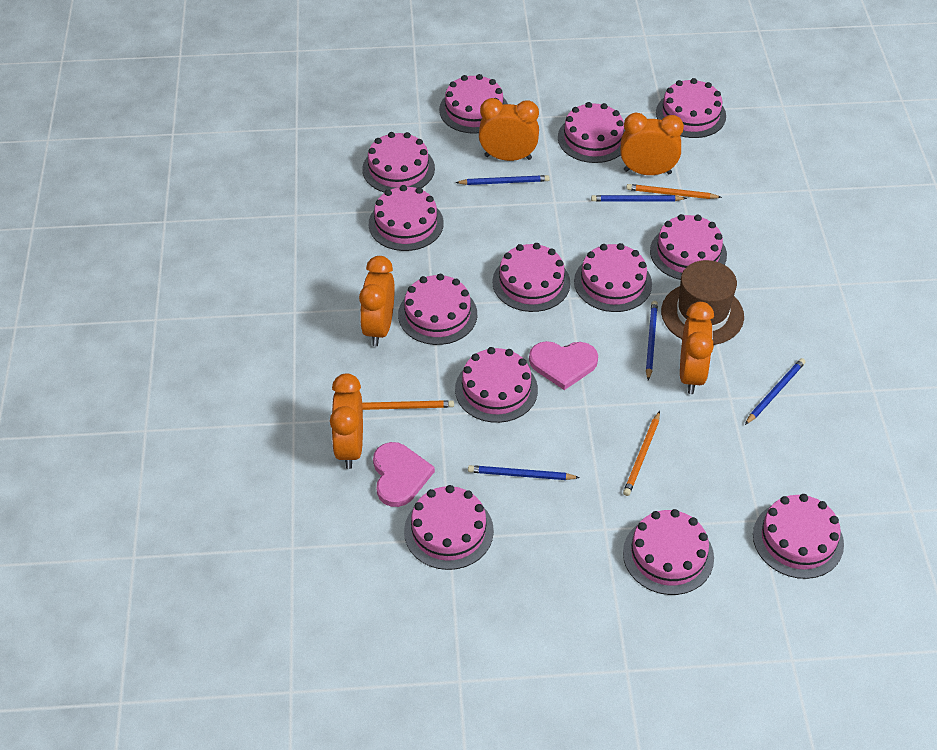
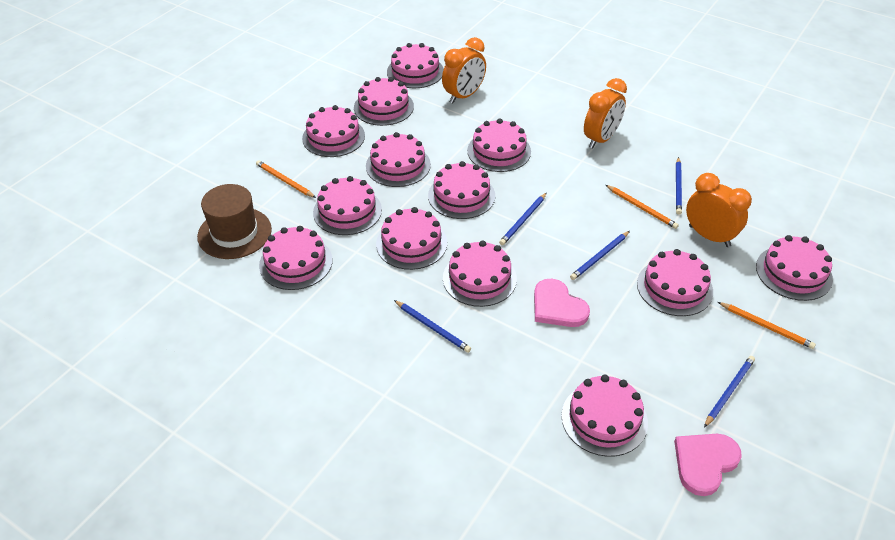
orange clock: [330,373,363,469] [359,256,395,346] [479,98,539,161] [620,112,684,175] [680,302,714,394] = 5 -> [442,37,486,104] [584,78,627,149] [686,173,752,247] = 3

